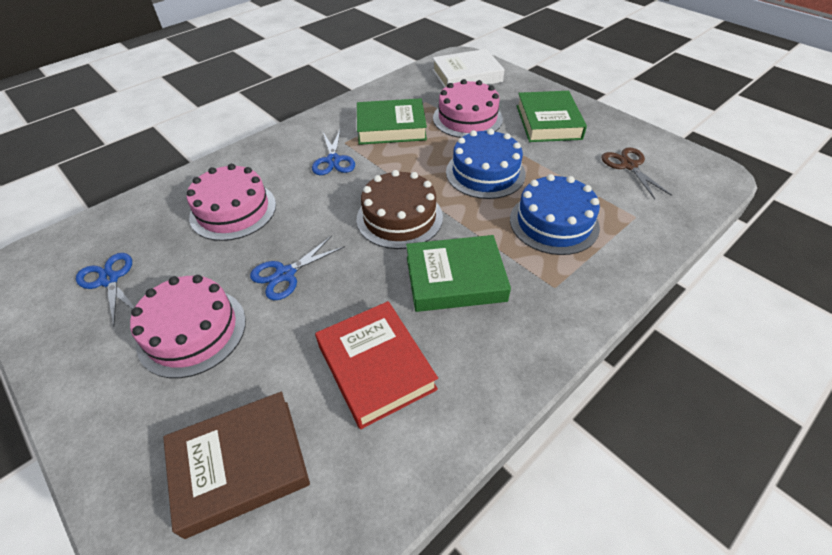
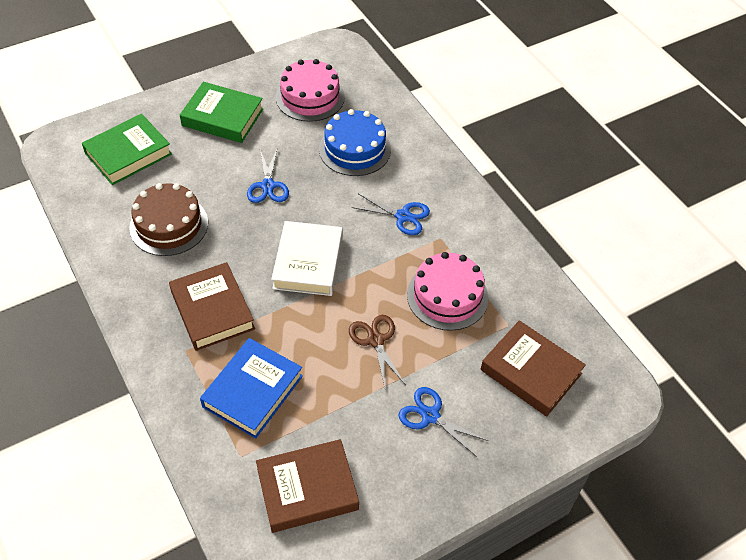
blue book: none = 0 -> [200,338,303,439] = 1
blue cake: [446,129,526,199] [510,174,600,255] = 2 -> [319,109,391,176] = 1
brown book: [163,392,310,539] = 1 -> [169,262,255,351] [256,439,359,533] [480,320,586,416] = 3
green book: [357,98,427,145] [406,235,511,312] [517,91,587,142] = 3 -> [82,114,172,185] [180,82,264,143] = 2
pink cake: [130,275,246,378] [187,164,276,241] [433,79,503,138] = 3 -> [276,59,345,122] [407,252,488,331] = 2
red book: [315,301,438,429] = 1 -> none = 0

